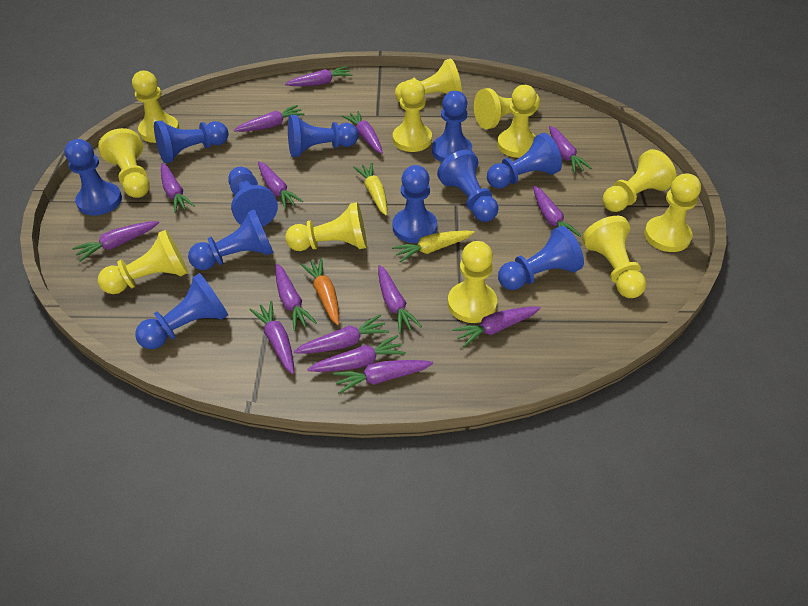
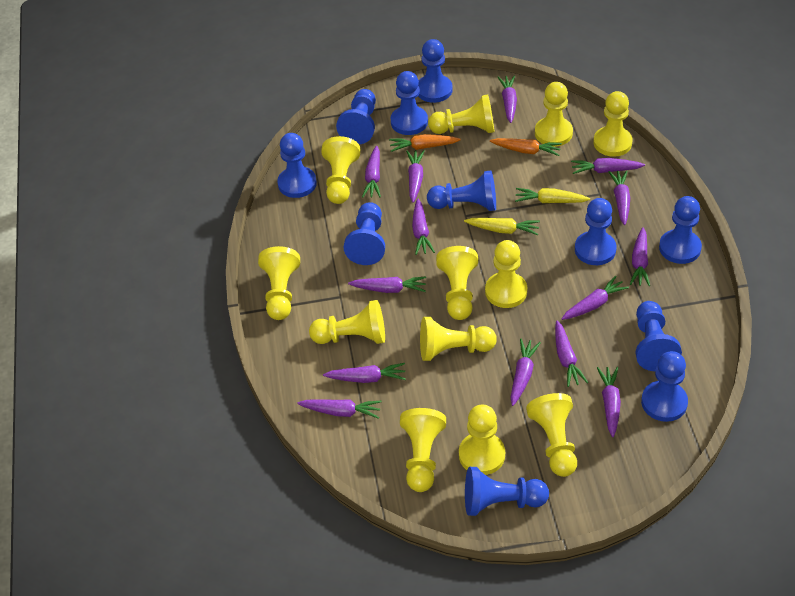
orange carrot: [300,258,339,325] = 1 -> [389,134,461,152] [490,138,562,156] = 2
purple carrot: [72,221,159,262] [161,163,195,213] [234,105,305,132] [249,301,294,374] [258,162,303,209] [275,264,317,331] [285,66,352,86] [294,315,389,354] [307,335,406,372] [333,360,433,394] [342,111,383,154] [378,265,422,334] [452,307,541,347] [533,186,581,237] [549,126,592,173] = 15 -> [297,399,382,419] [323,363,406,383] [348,276,426,293] [362,146,381,197] [406,150,425,203] [412,198,435,255] [498,76,517,123] [510,338,541,406] [555,320,588,387] [561,275,629,320] [571,158,645,174] [597,367,621,437] [608,170,630,225] [630,227,650,286] = 14

